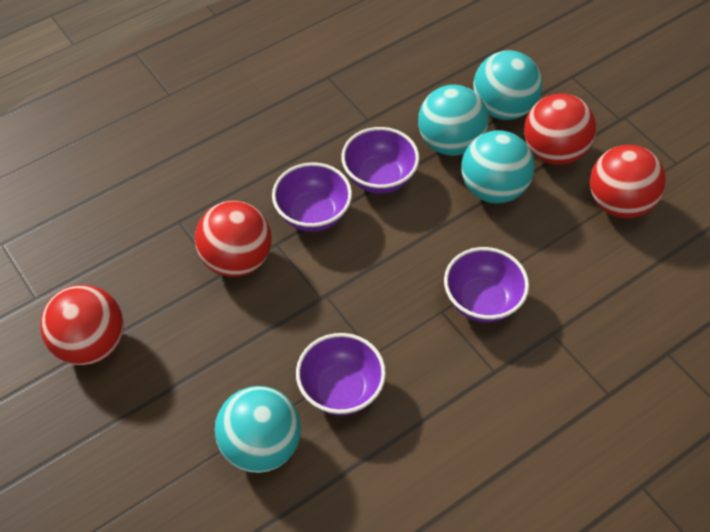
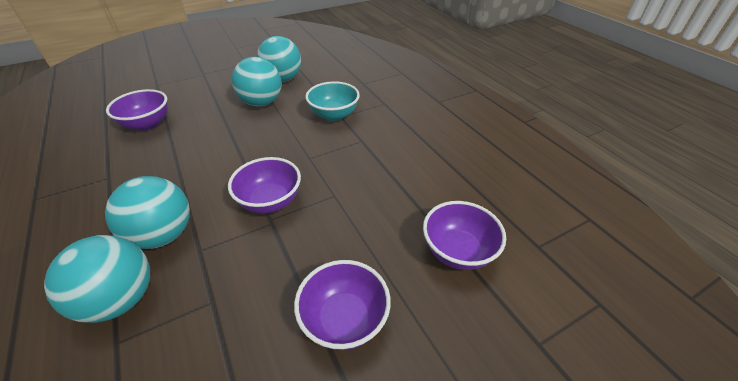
red ball: [40,285,124,365] [195,201,272,277] [524,94,596,165] [590,145,666,218] = 4 -> none = 0
turquoise bowl: none = 0 -> [305,81,360,121] = 1

